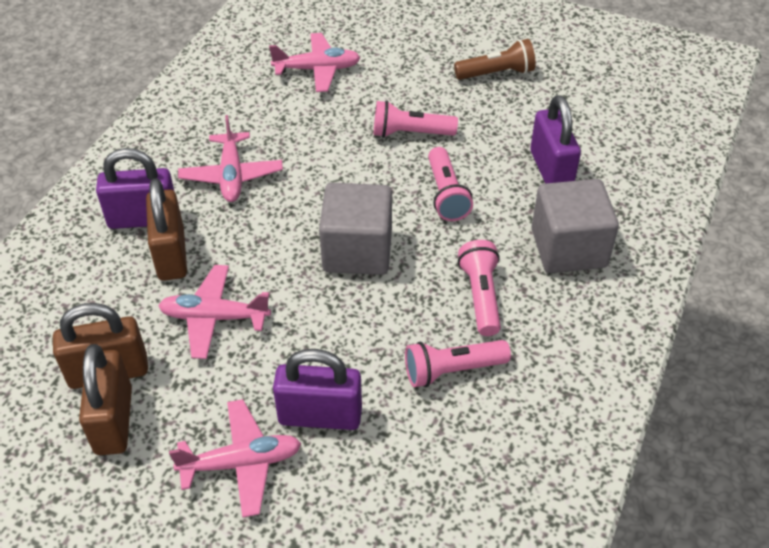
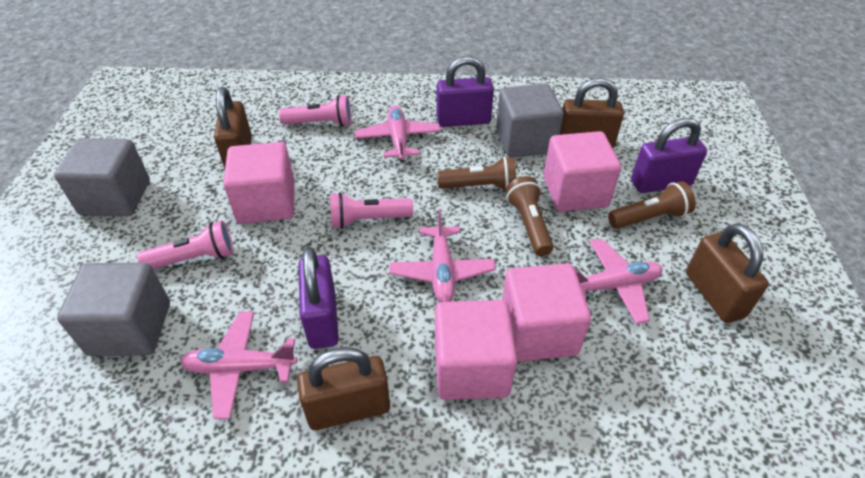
brown flashlight: [454,39,536,80] = 1 -> [437,157,516,190] [506,176,553,256] [608,181,696,229] = 3
brown padlock: [53,303,148,389] [79,344,132,455] [146,178,187,281] = 3 -> [214,87,252,169] [297,347,390,430] [560,78,624,148] [686,223,769,323] = 4
grey cube: [319,183,392,275] [531,179,619,273] = 2 -> [54,138,150,216] [57,262,170,356] [496,83,564,157] = 3
pink cube: none = 0 -> [223,142,295,224] [435,300,517,400] [502,263,591,362] [543,131,621,212] = 4
pink flashlight: [374,100,458,138] [405,340,511,387] [428,147,473,221] [458,240,501,336] = 4 -> [137,221,234,269] [279,95,352,127] [330,192,413,229] = 3

